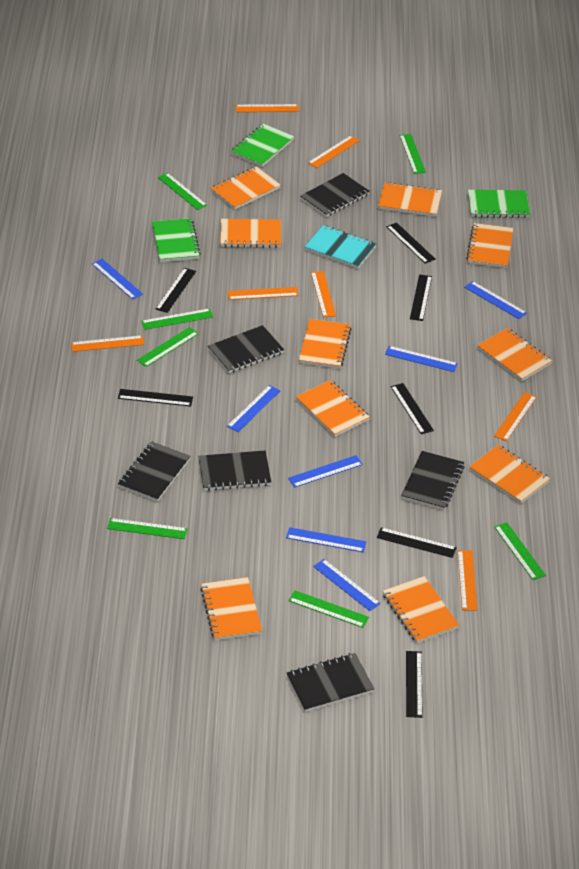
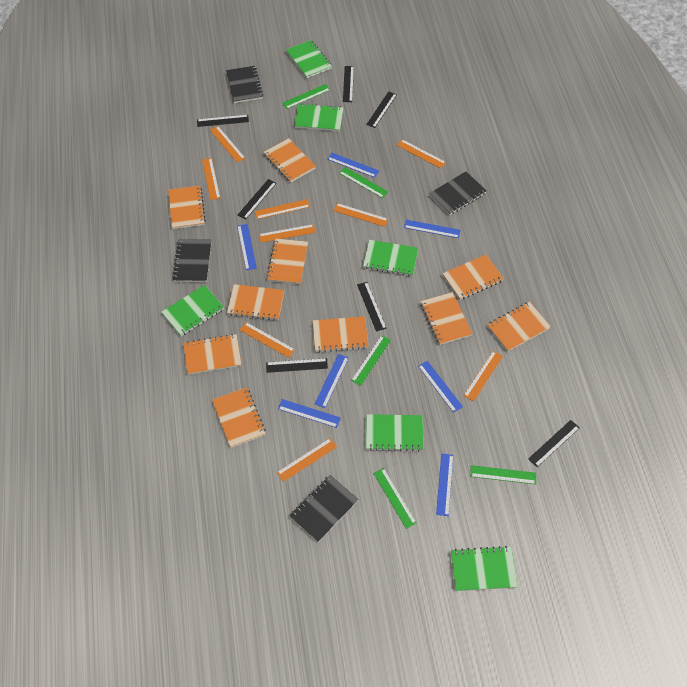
black notebook: [118,441,191,502] [198,451,271,491] [208,325,284,373] [286,653,374,712] [300,173,370,217] [401,451,465,510] = 6 -> [172,239,212,282] [226,66,263,103] [290,475,359,542] [429,172,487,215] = 4
green notebook: [152,218,201,262] [231,123,294,167] [468,190,530,218] = 3 -> [161,285,224,336] [286,40,332,78] [295,103,344,132] [363,240,418,276] [366,414,424,452] [451,546,518,591] = 6
green ruler: [107,518,188,539] [137,327,199,367] [141,308,213,330] [158,173,207,210] [288,590,369,628] [399,134,426,174] [494,522,546,580] = 7 -> [282,84,330,109] [339,167,388,198] [351,335,391,386] [373,468,417,529] [470,465,536,484] = 5
orange ruler: [71,335,144,352] [227,287,299,300] [235,104,299,112] [308,135,360,168] [311,271,336,317] [458,550,477,611] [494,392,537,441] = 7 -> [202,158,220,200] [210,126,245,162] [240,322,295,358] [254,199,310,219] [259,224,316,243] [277,438,337,482] [333,203,388,227] [397,139,446,169] [463,351,503,402] = 9
turquoise notebook: [305,225,376,268] = 1 -> none = 0

